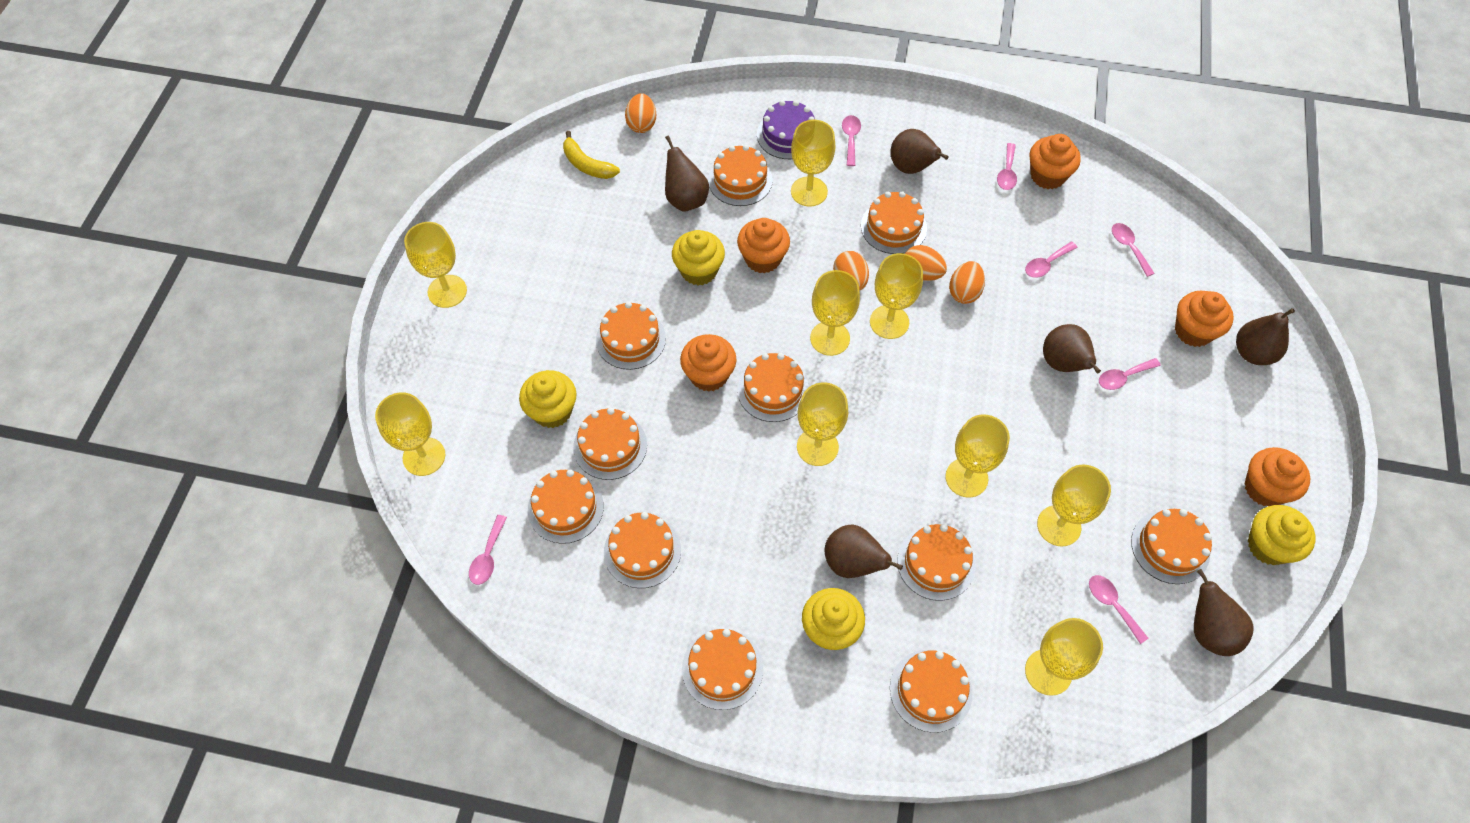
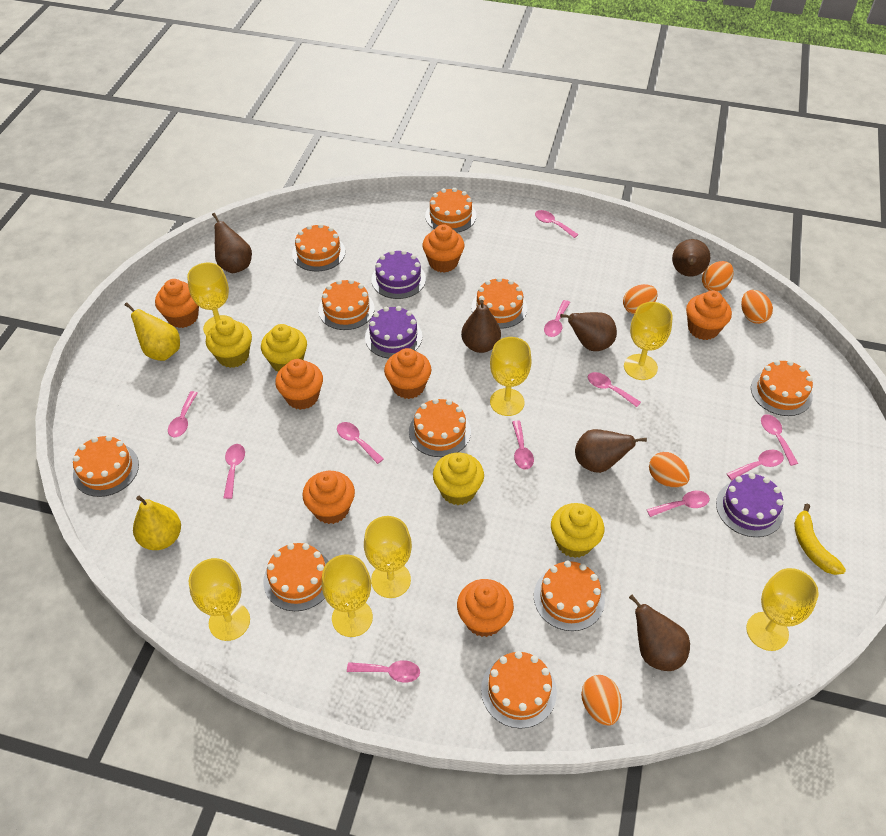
orange cake: [528,469,604,544] [573,408,647,480] [596,302,666,370] [604,512,681,588] [682,629,763,710] [708,145,773,206] [737,353,809,422] [861,191,927,254] [890,650,973,733] [897,524,975,601] [1131,509,1212,584] = 11 -> [73,435,139,497] [263,543,329,611] [292,224,345,272] [318,279,374,330] [409,398,471,457] [425,188,476,233] [471,277,527,329] [481,651,557,729] [534,561,605,631] [751,360,813,416] = 10
orange cupcake: [680,334,737,392] [737,218,790,273] [1029,134,1081,189] [1175,291,1234,347] [1244,447,1310,506] = 5 -> [155,279,199,328] [275,359,323,410] [302,471,355,524] [384,348,431,399] [422,224,464,273] [457,579,514,637] [686,291,732,340] = 7
orange egg: [625,93,656,133] [833,251,869,291] [905,245,947,281] [949,261,985,304] = 4 -> [581,675,622,725] [623,284,658,314] [649,452,690,487] [702,261,734,292] [741,290,773,324] = 5
pink spoon: [469,515,507,585] [842,115,861,166] [997,143,1017,190] [1025,242,1078,278] [1089,575,1148,644] [1099,358,1161,390] [1112,223,1155,277] = 7 -> [168,391,198,437] [223,444,245,499] [337,422,384,464] [347,660,420,682] [512,420,534,469] [535,210,579,238] [544,300,570,337] [588,372,641,407] [646,491,710,517] [727,450,784,480] [761,414,798,466] = 11
purple cake: [757,100,815,159] = 1 -> [365,306,422,359] [371,250,426,299] [716,473,784,537] = 3
yellow goblet: [375,392,445,476] [404,222,467,308] [791,120,835,207] [797,382,848,466] [810,270,860,356] [870,253,923,339] [945,414,1010,498] [1025,618,1103,696] [1037,465,1111,547] = 9 -> [187,262,234,335] [189,558,250,641] [322,554,373,637] [364,516,412,598] [490,337,532,416] [624,302,673,380] [746,568,819,651] = 7
yellow pear: none = 0 -> [124,302,180,361] [133,496,181,550] = 2

